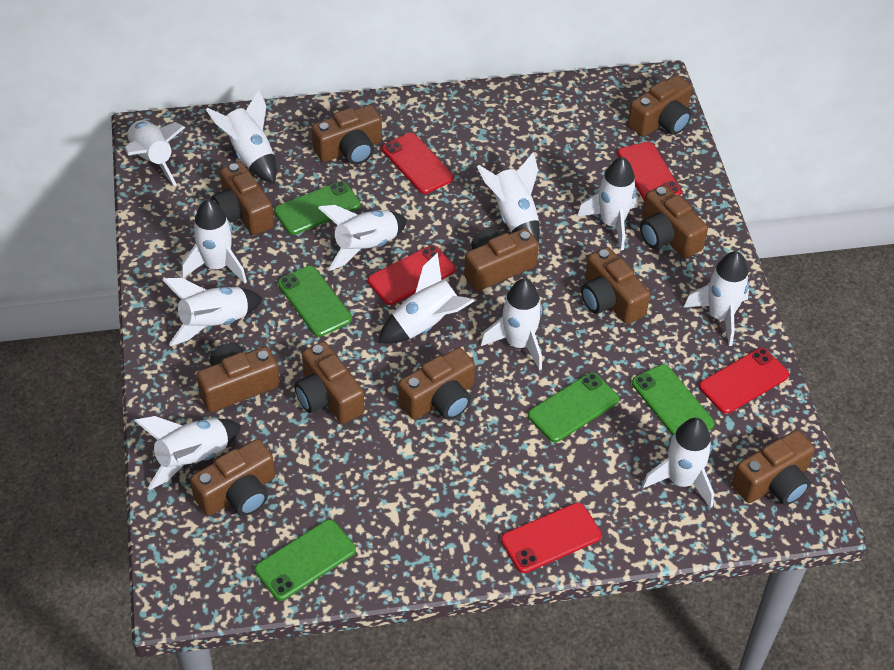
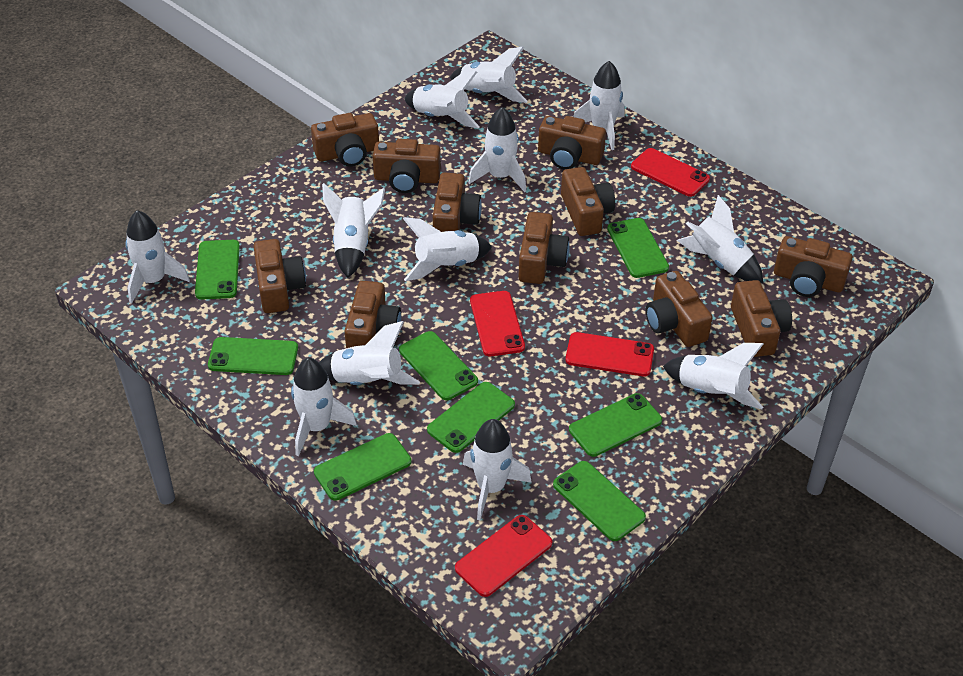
green phone: [255,519,356,601] [274,181,360,235] [278,266,352,337] [528,372,619,442] [632,364,715,435] = 5 -> [195,240,240,300] [208,337,298,375] [314,433,412,501] [399,331,478,400] [427,382,515,453] [553,461,646,541] [569,393,662,457] [607,218,669,278] = 8
red phone: [368,245,455,305] [382,133,454,194] [501,502,602,573] [617,142,682,201] [699,348,789,414] = 5 -> [455,515,552,597] [470,291,525,356] [565,332,654,376] [631,148,710,197] = 4

